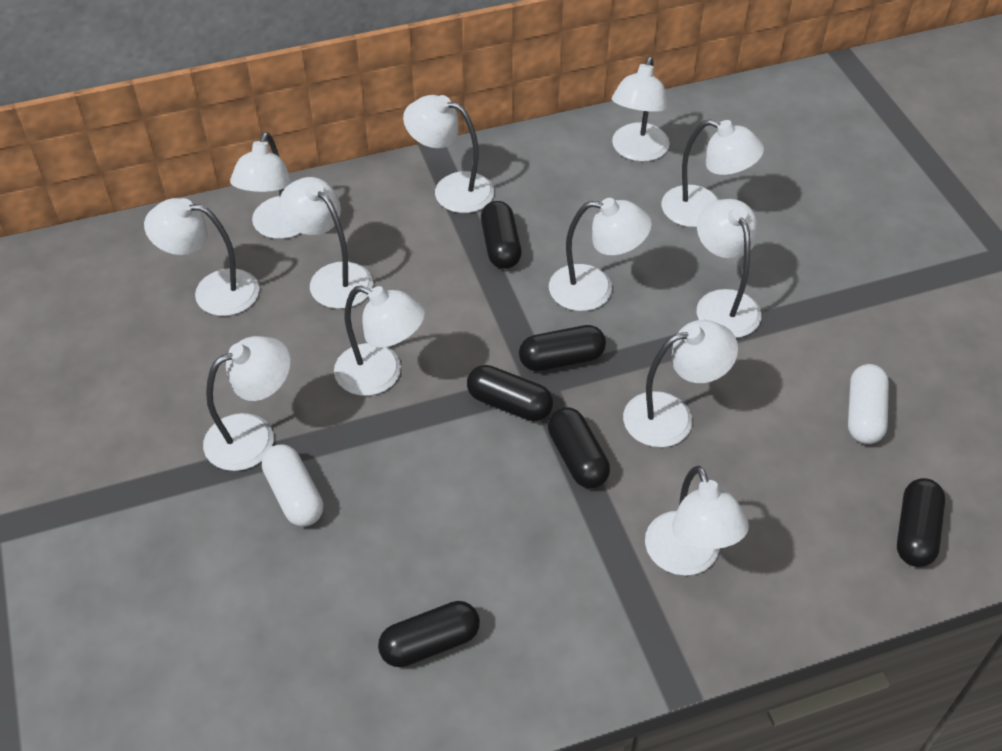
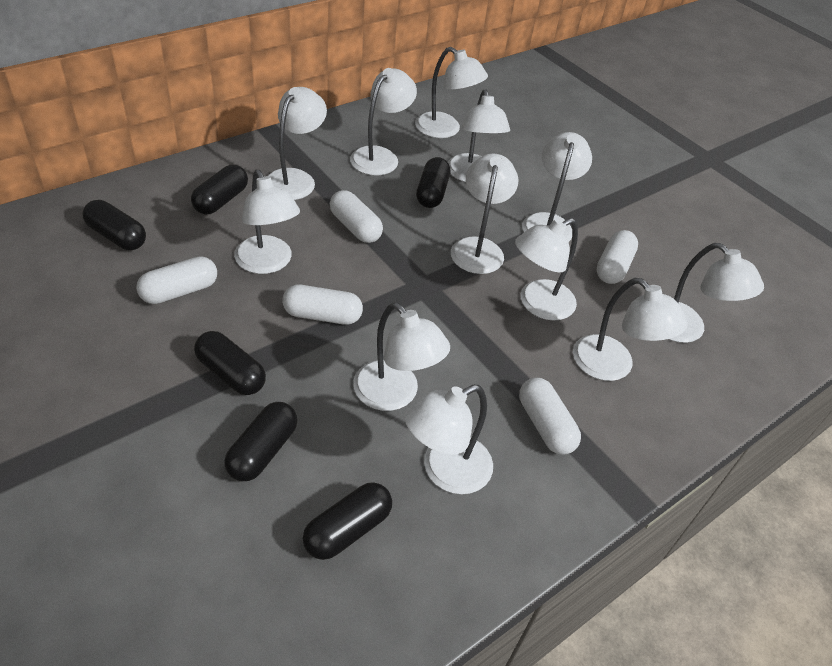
white capsule: [262,444,323,527] [848,364,889,444] = 2 -> [136,256,217,304] [282,285,363,325] [330,190,383,243] [519,377,581,455] [597,230,638,284] = 5

